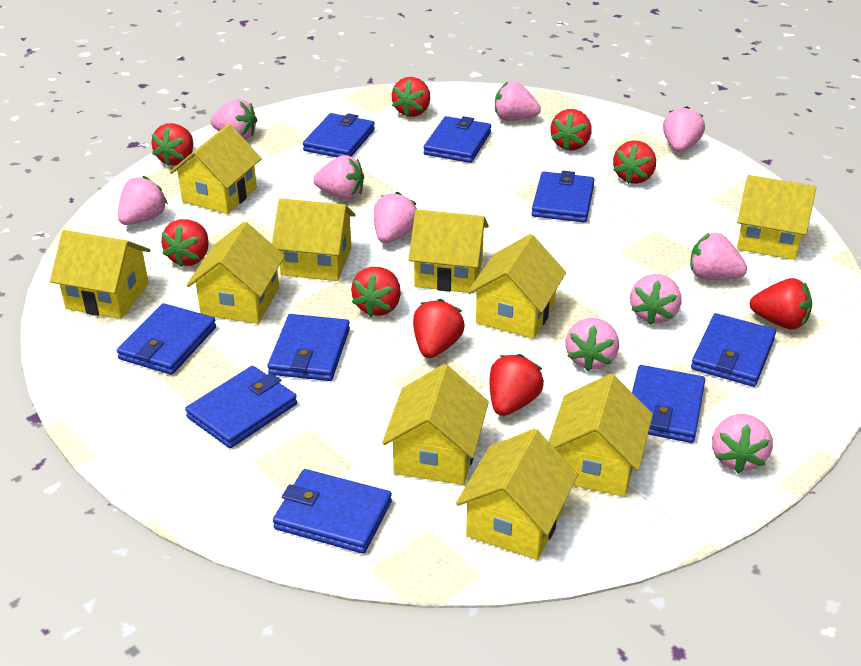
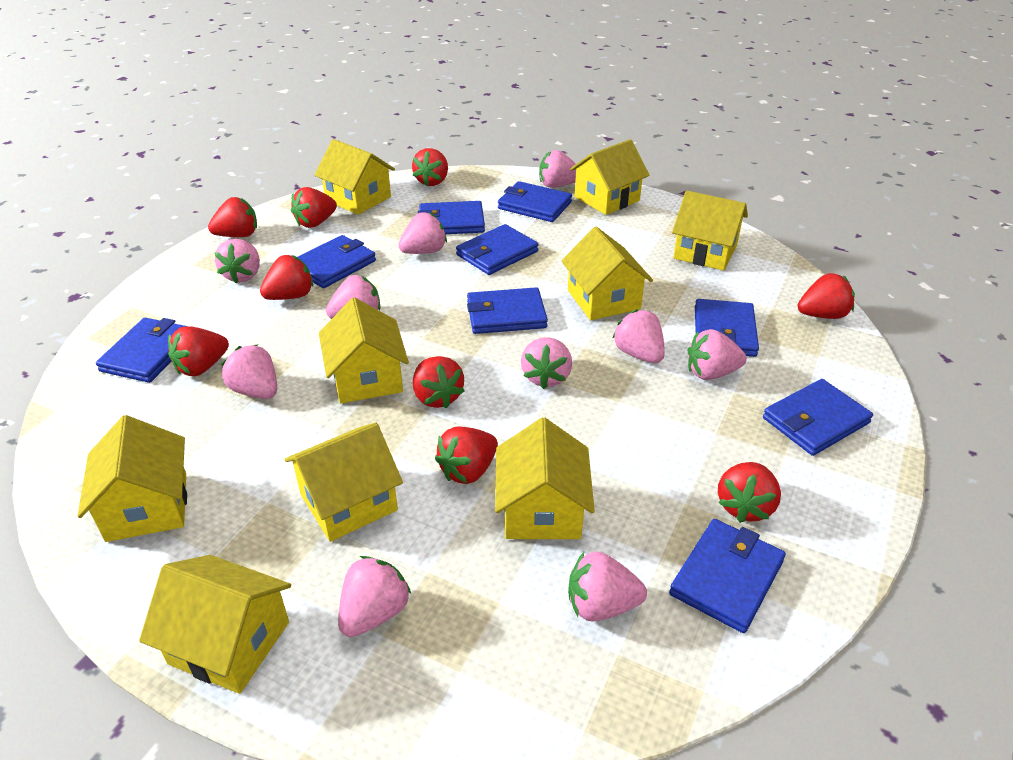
yellow house: [50,230,150,319] [170,124,262,214] [187,222,285,324] [272,198,356,281] [382,364,489,485] [408,209,489,293] [456,429,578,560] [468,234,566,339] [548,374,653,497] [737,175,816,260] = 10 -> [78,415,187,542] [139,555,291,694] [284,423,403,542] [315,139,395,215] [319,298,409,403] [495,417,595,539] [561,227,653,320] [570,139,650,215] [672,191,748,271] = 9

